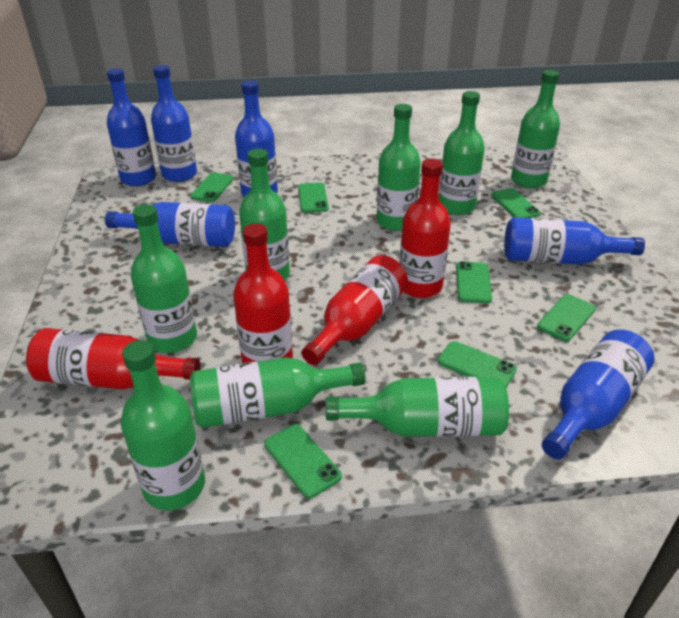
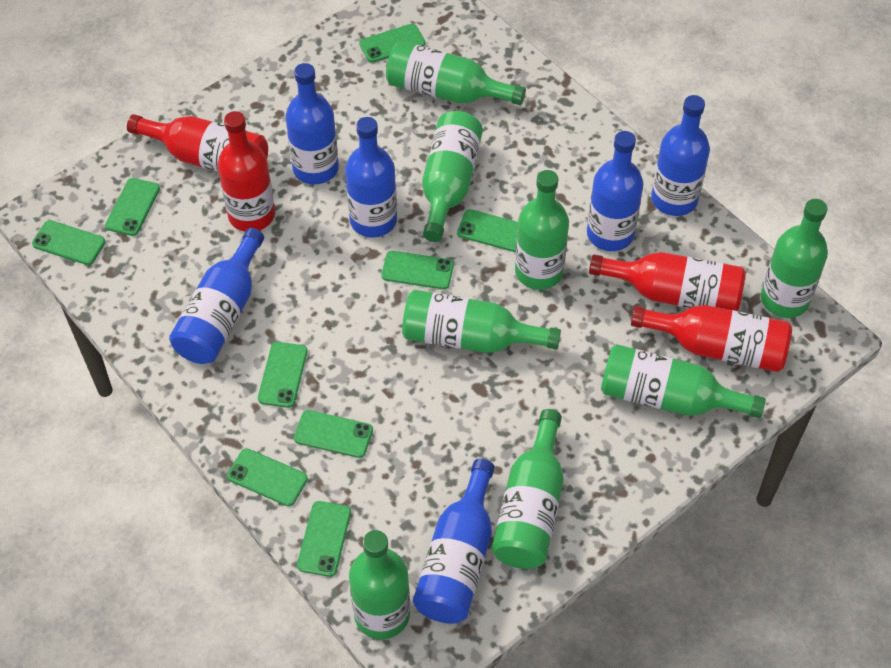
green phone: [190,173,234,202] [264,424,342,498] [298,183,329,213] [438,341,517,388] [456,261,492,303] [491,188,541,218] [537,294,596,341] = 7 -> [32,220,106,265] [105,178,160,236] [227,449,308,506] [258,342,308,408] [294,410,373,458] [297,501,351,577] [359,24,425,63] [381,251,454,289] [457,209,518,252] = 9

